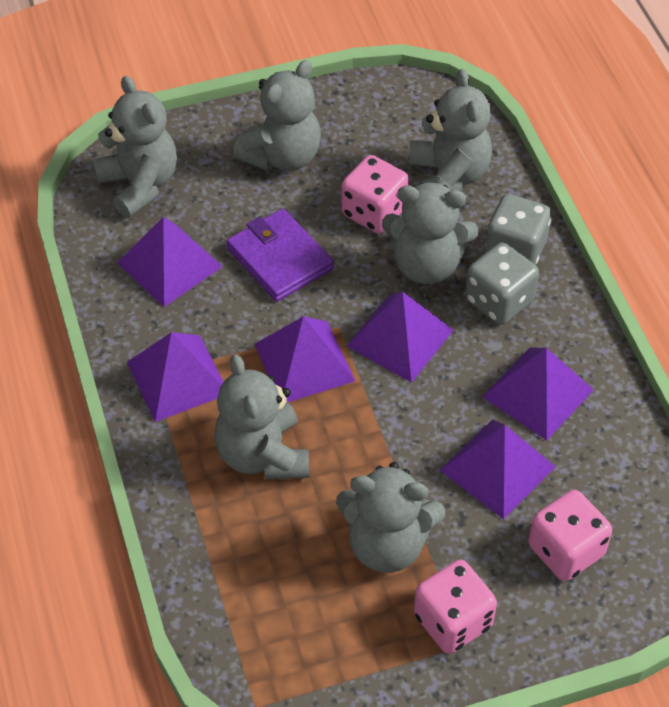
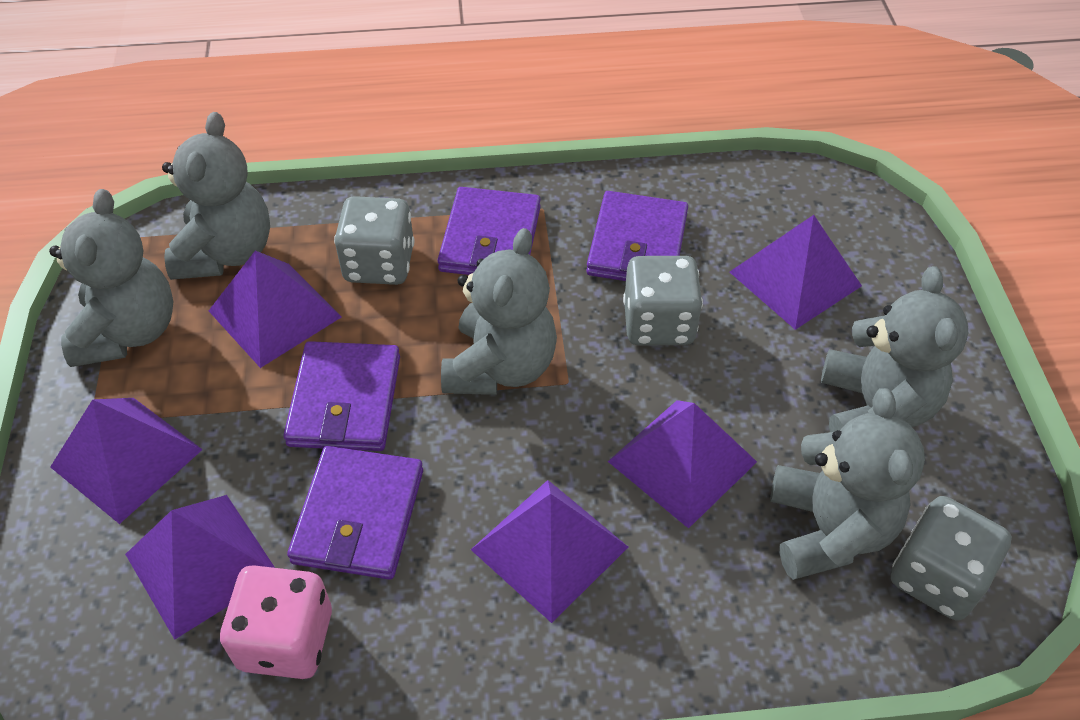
grey dice: [465,242,539,325] [485,194,552,265] = 2 -> [334,196,414,285] [623,256,703,345] [891,496,1012,621] = 3
grey teddy bear: [92,76,177,218] [214,355,309,480] [233,60,321,171] [336,462,446,573] [382,182,479,284] [409,69,492,192] = 6 -> [49,189,173,367] [162,112,270,280] [441,228,557,395] [770,388,925,580] [821,266,968,432] = 5
pink dice: [341,155,409,233] [414,560,497,654] [528,490,612,581] = 3 -> [220,565,332,679] = 1
purple wallet: [226,208,334,302] = 1 -> [283,341,400,451] [287,446,423,580] [437,187,541,275] [586,191,688,281] = 4

